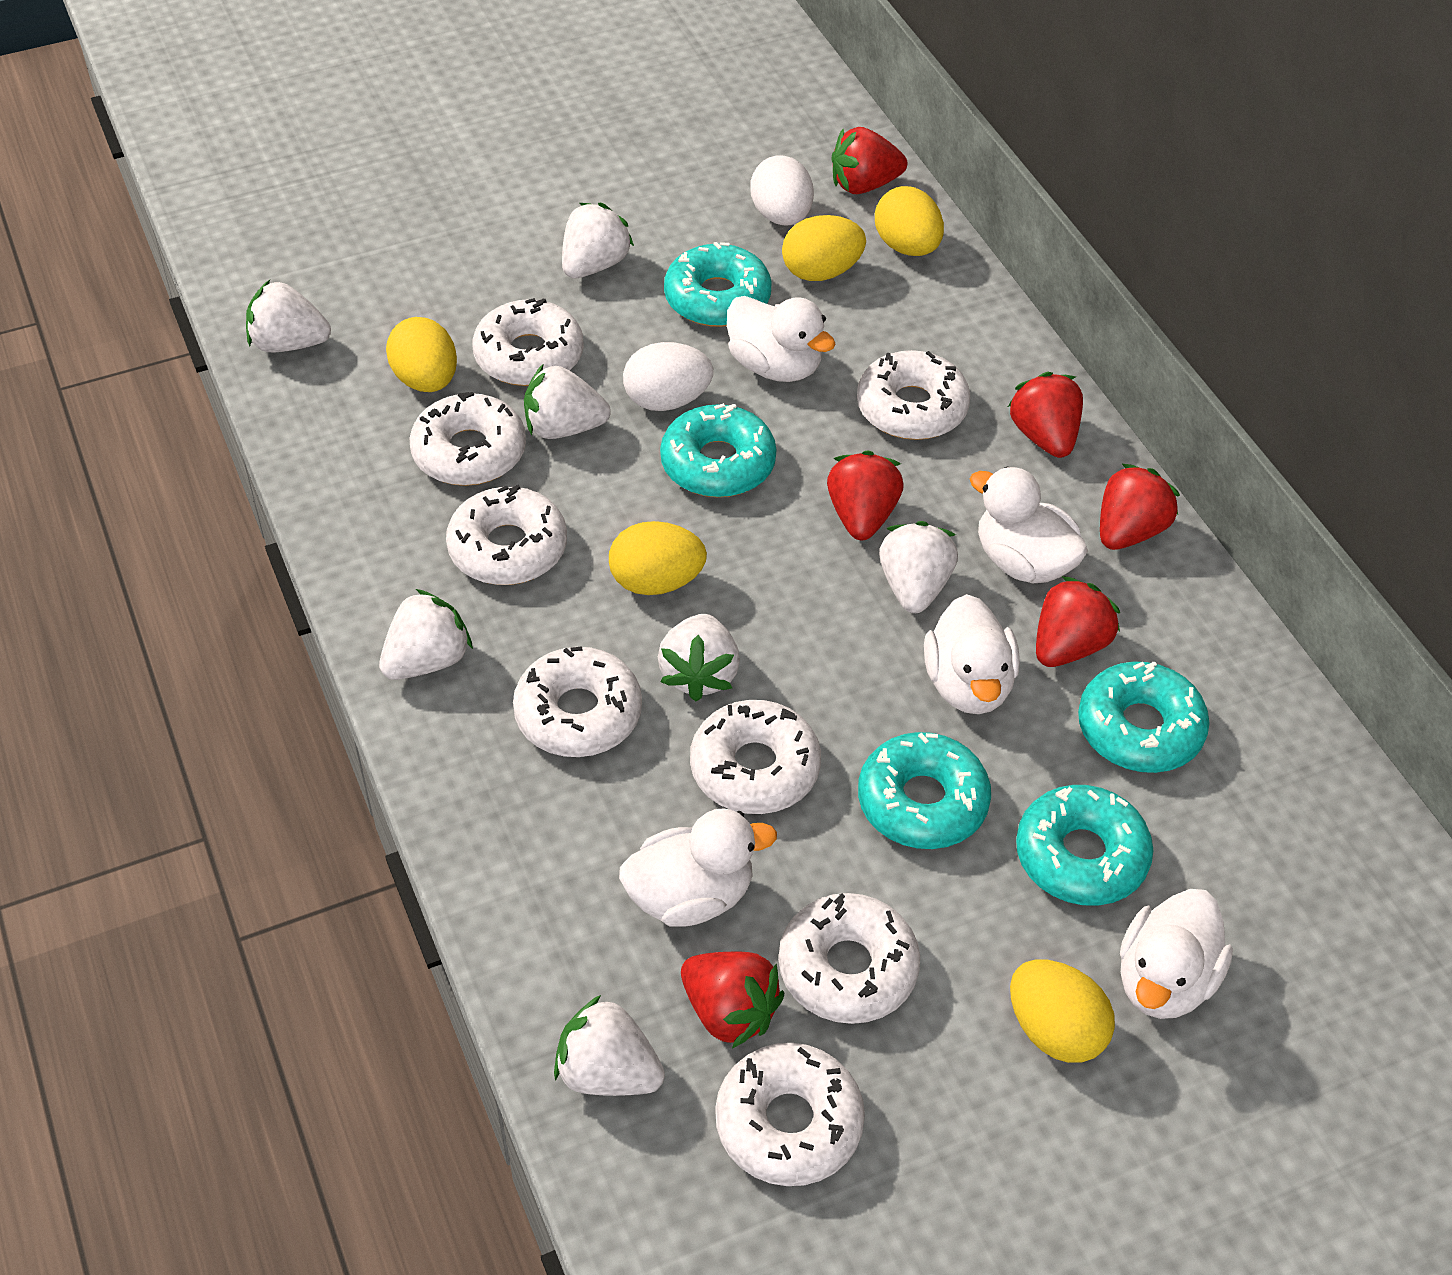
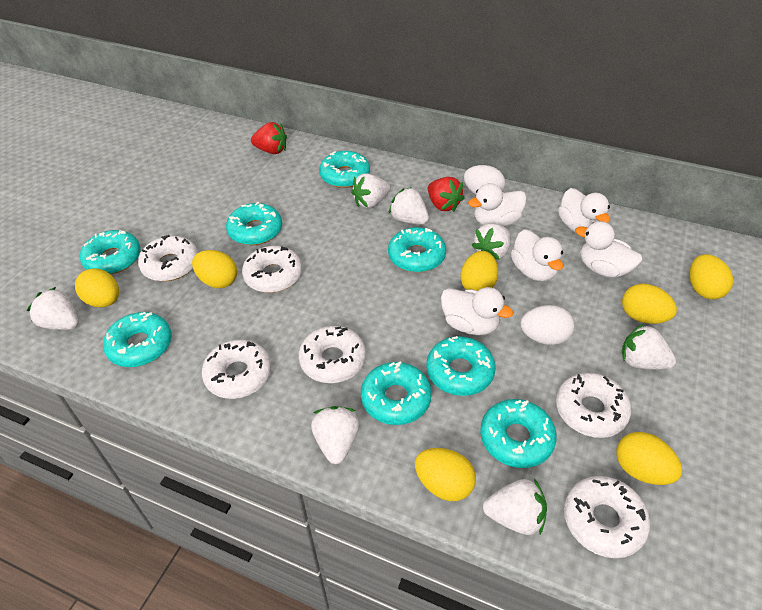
red strawberry: [681,952,784,1049] [827,450,904,540] [832,127,907,194] [1008,372,1083,458] [1036,576,1120,667] [1100,463,1180,550] = 6 -> [251,122,287,154] [428,177,464,212] = 2
turquoise donut: [660,403,776,497] [664,242,772,327] [858,732,991,849] [1016,785,1153,906] [1078,661,1209,773] = 5 -> [80,230,141,275] [103,312,172,367] [226,202,282,245] [319,151,370,188] [361,361,432,425] [388,227,446,272] [426,336,496,396] [480,399,557,468] = 8
white donut: [410,392,526,486] [446,485,567,585] [472,298,584,386] [513,646,642,757] [690,700,821,814] [715,1043,865,1186] [779,893,920,1024] [857,350,970,440] = 8 -> [138,235,198,281] [202,339,271,399] [242,246,302,293] [299,326,366,383] [556,373,631,438] [564,476,650,558] = 6
yellow egg: [386,317,457,392] [609,521,707,595] [782,215,866,281] [875,186,944,256] [1010,959,1115,1063] = 5 -> [75,268,119,307] [192,250,237,288] [415,448,476,501] [461,251,498,291] [617,432,682,485] [622,284,677,324] [689,254,733,299] = 7

